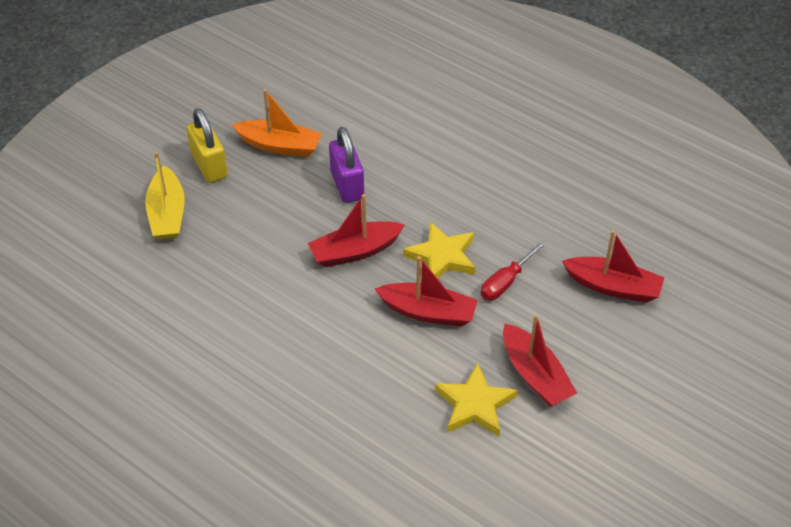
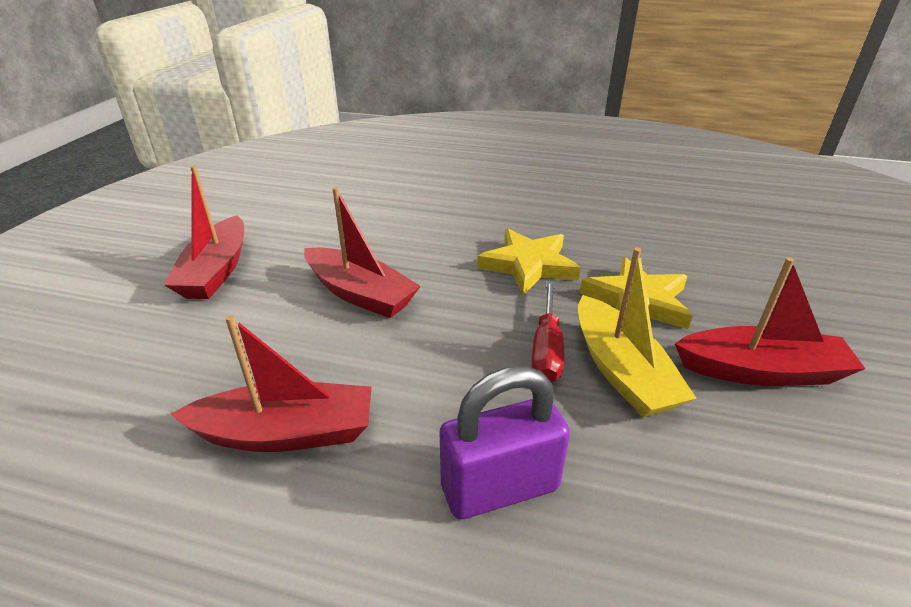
orange boat: [232,89,322,157] = 1 -> none = 0
yellow padlock: [187,108,228,183] = 1 -> none = 0

